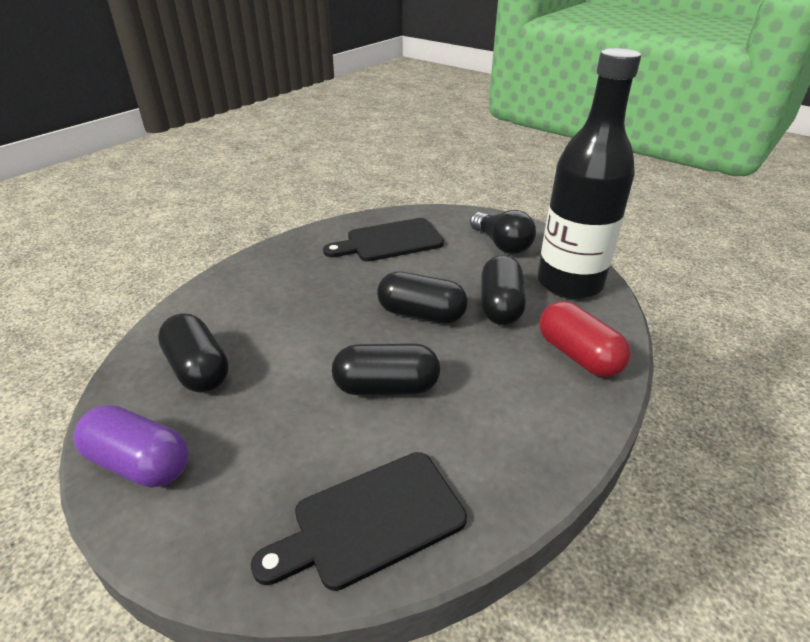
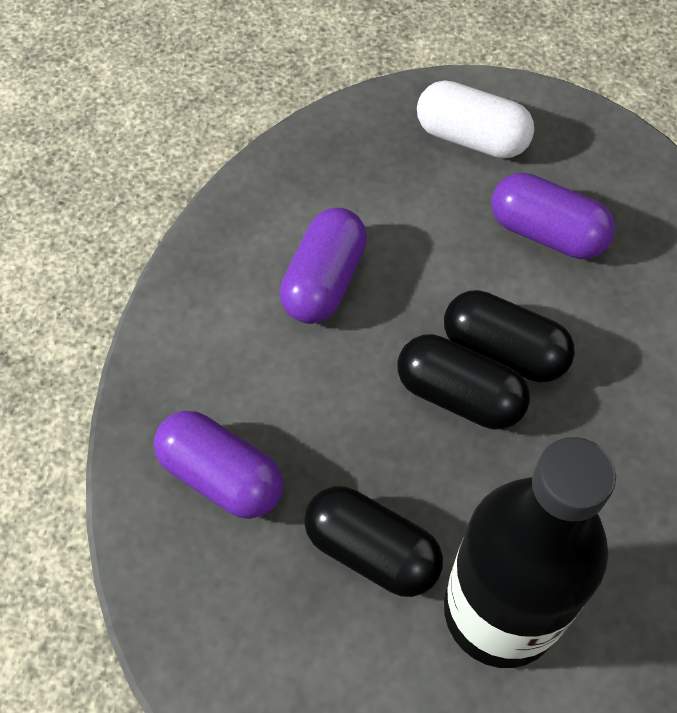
black capsule: [158,313,229,393] [332,343,440,395] [377,272,468,324] [481,255,526,325] = 4 -> [304,486,443,597] [398,334,530,429] [444,290,575,382] = 3
black cutting board: [251,452,467,591] [323,218,444,262] = 2 -> none = 0
black light bulb: [470,210,536,254] = 1 -> none = 0
purple capsule: [73,405,188,488] = 1 -> [154,411,283,519] [280,208,367,324] [491,173,615,259] = 3
red capsule: [540,301,631,377] = 1 -> none = 0
white capsule: none = 0 -> [417,81,534,159] = 1

